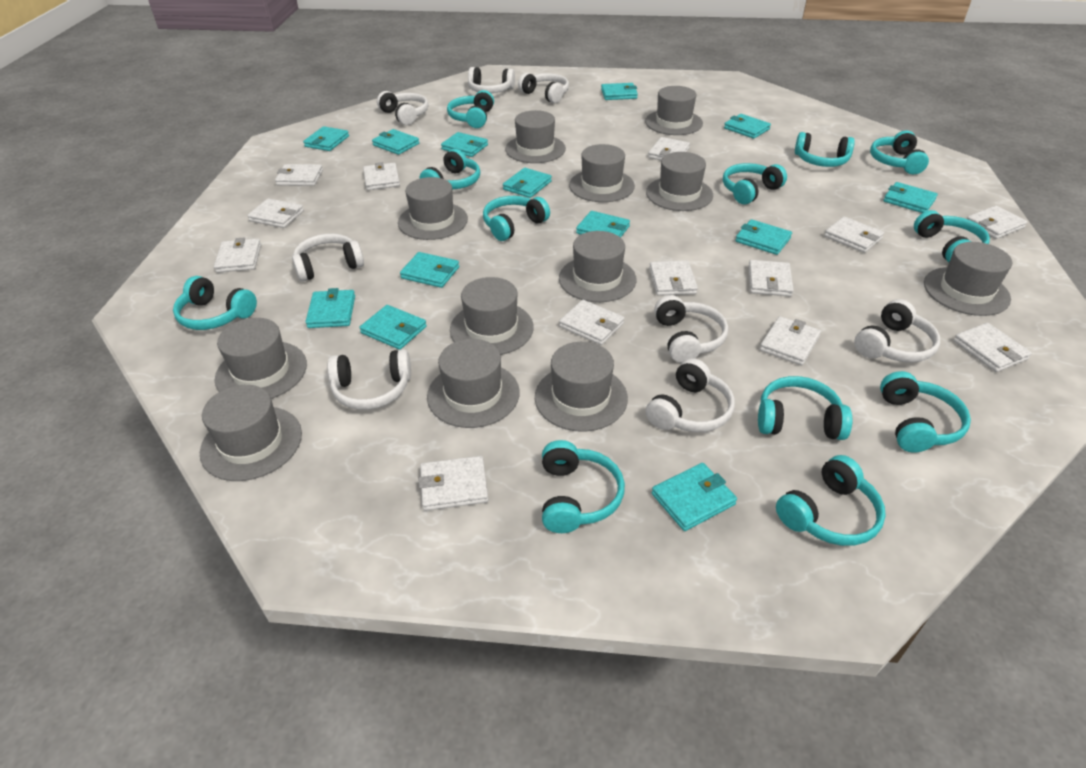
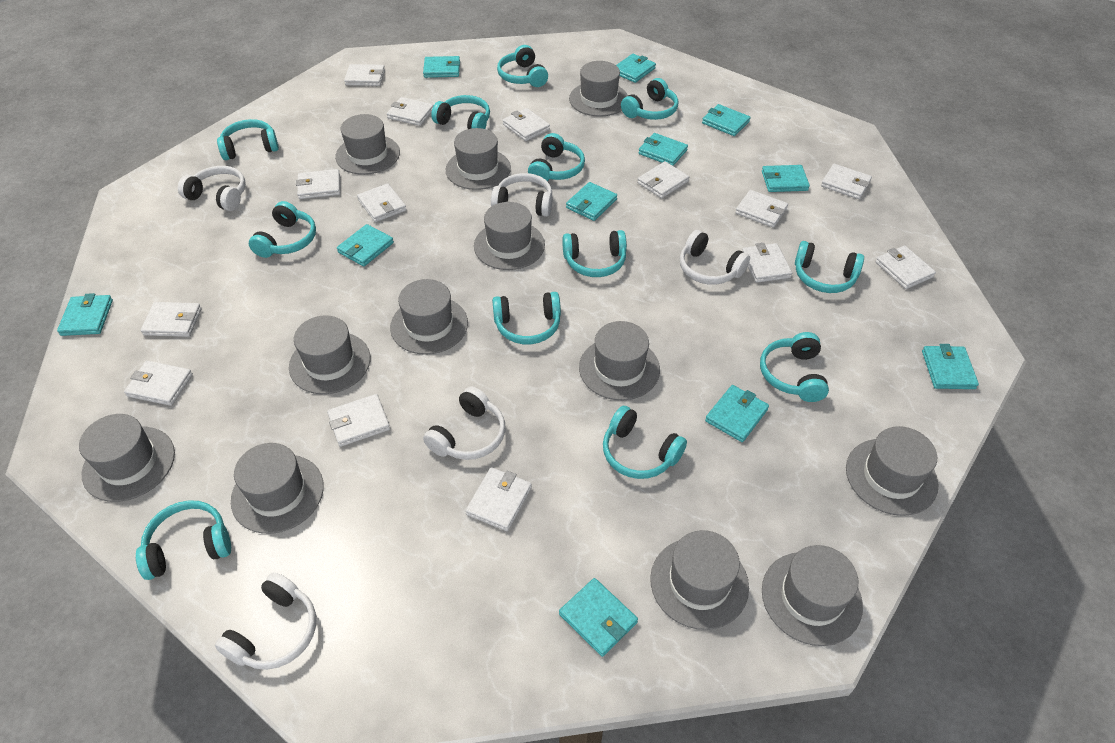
turquoise wallet: [303,126,349,151] [305,288,355,328] [360,305,427,350] [372,129,419,155] [400,252,459,288] [441,132,488,157] [503,168,552,198] [576,211,630,238] [601,83,638,100] [652,463,737,531] [724,114,771,139] [735,219,792,255] [883,182,938,213] = 13 -> [57,293,113,336] [337,224,394,267] [423,56,460,78] [559,578,638,657] [566,182,617,221] [616,54,656,83] [639,133,688,166] [702,104,751,136] [705,385,769,442] [762,165,810,192] [922,344,979,389] = 11
white headphones: [292,233,364,282] [328,349,411,410] [377,91,428,125] [468,67,515,93] [518,73,569,103] [646,358,735,432] [654,295,728,363] [854,299,940,363] = 8 -> [178,166,246,211] [215,572,316,670] [423,386,506,460] [491,173,552,217] [680,230,750,285] = 5
white wallet: [214,237,261,273] [247,198,304,228] [275,164,323,186] [363,162,400,190] [418,456,488,511] [559,300,625,345] [648,137,690,160] [649,260,698,296] [748,260,794,296] [760,316,821,365] [824,216,884,253] [953,323,1032,372] [967,206,1027,239] = 13 -> [124,361,193,406] [141,302,202,337] [296,169,340,199] [327,394,390,447] [344,64,385,86] [357,183,407,222] [387,97,434,126] [465,467,532,531] [503,108,550,141] [637,161,689,198] [735,190,788,228] [742,243,792,283] [821,164,872,199] [875,246,936,289] = 14

